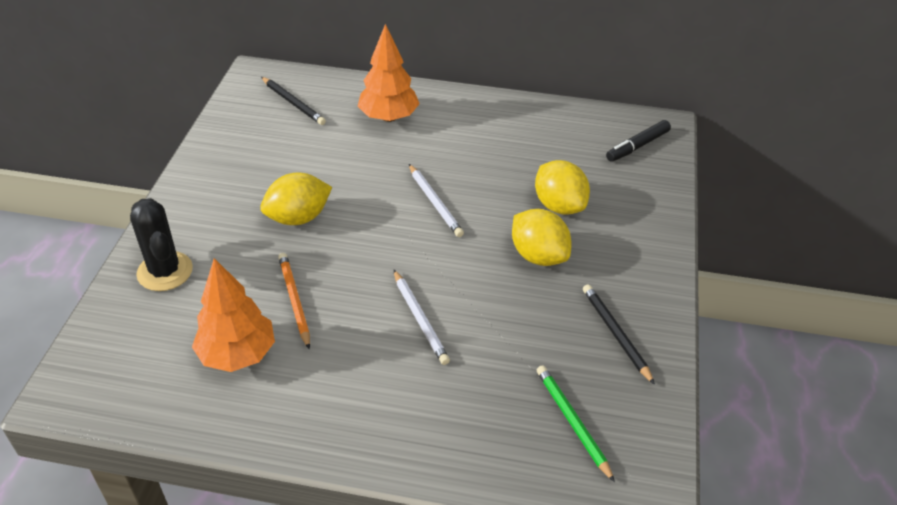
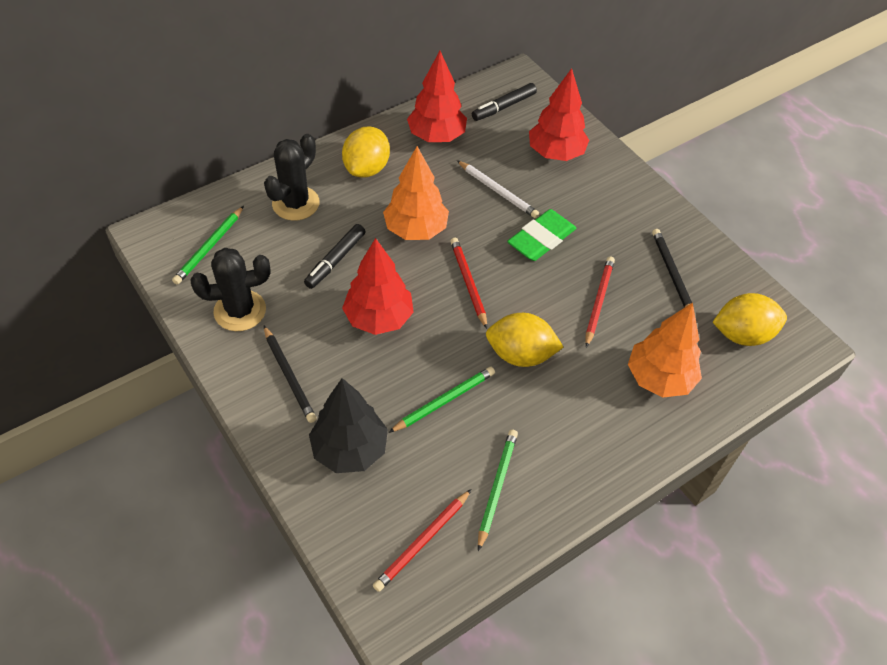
black cactus: [130,198,193,291] = 1 -> [190,248,271,331] [264,134,320,221] = 2
black marker: [606,120,671,162] = 1 -> [304,224,366,289] [472,83,537,121] = 2
black tree: none = 0 -> [309,378,388,473] = 1
green eraser: none = 0 -> [507,209,576,261] = 1
green pencil: [537,365,615,482] = 1 -> [172,206,244,285] [388,367,495,433] [478,429,518,551] = 3
orange pencil: [278,253,310,349] = 1 -> none = 0
red pencil: none = 0 -> [373,489,472,592] [450,238,487,329] [585,257,615,348] = 3
red tree: none = 0 -> [342,238,414,335] [407,51,467,142] [529,68,589,161] = 3
white pencil: [394,270,450,365] [409,164,464,237] = 2 -> [457,160,540,218] = 1

